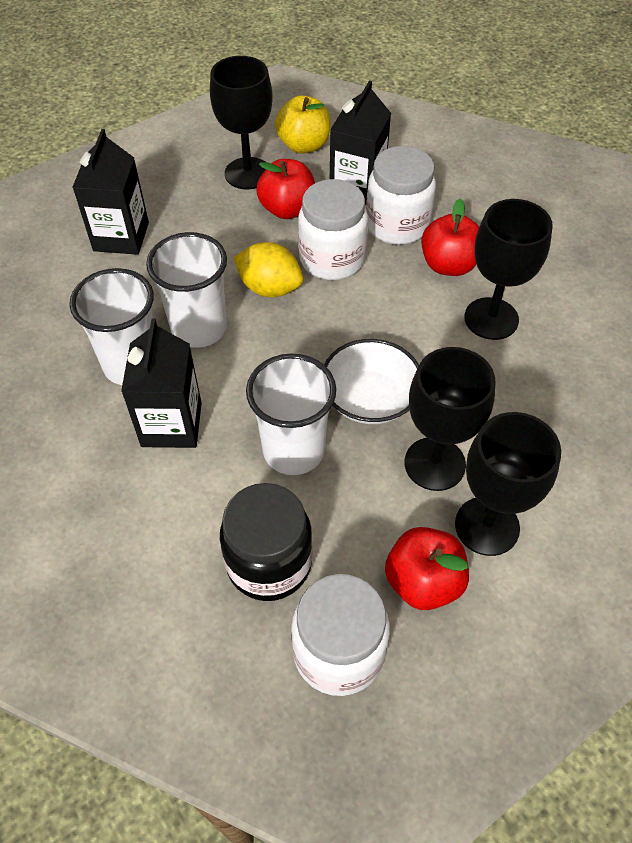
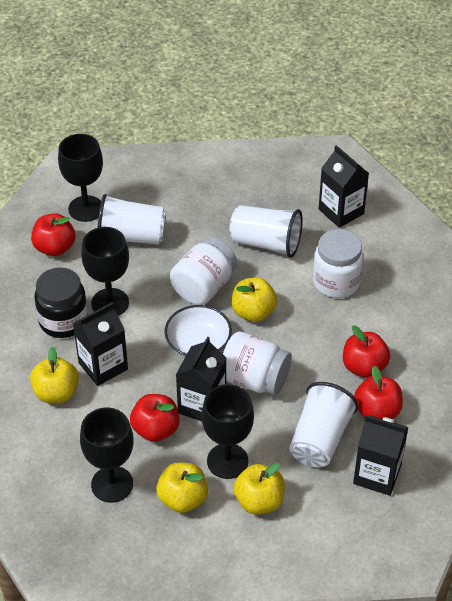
black carton: [72,129,149,255] [121,318,202,448] [330,81,391,205] = 3 -> [73,302,128,386] [176,337,226,421] [319,145,369,228] [353,415,409,496] = 4
red apple: [256,159,315,219] [385,527,469,610] [421,199,479,276] = 3 -> [31,214,76,256] [130,394,180,442] [343,326,390,378] [354,366,403,419] = 4
yellow apple: [275,95,331,154] = 1 -> [30,347,79,403] [156,462,208,513] [231,277,277,322] [233,463,285,514] = 4
yellow lemon: [234,242,304,297] = 1 -> none = 0

